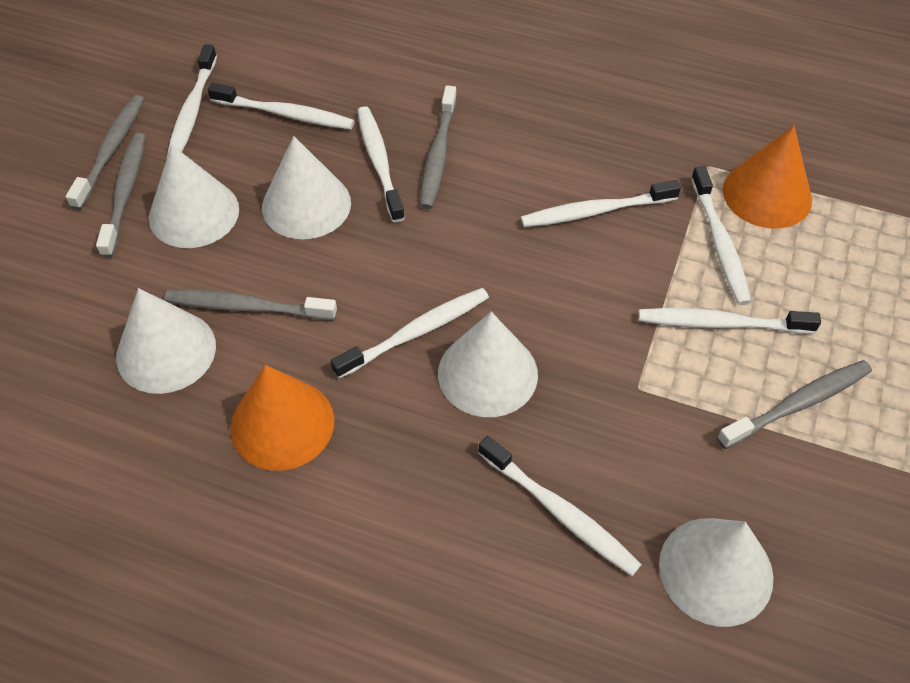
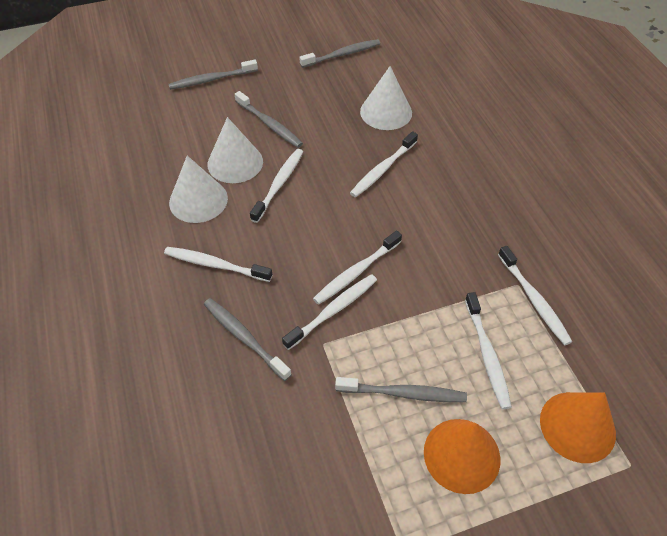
white cone: [116,288,216,394] [149,145,239,248] [262,136,351,239] [438,312,538,417] [659,518,773,627] = 5 -> [169,156,228,223] [208,117,263,183] [360,66,412,130] = 3
white toothbrush: [167,44,217,156] [208,83,354,130] [331,288,489,379] [357,106,405,223] [478,436,642,576] [521,180,681,227] [638,308,821,334] [691,166,751,305] = 8 -> [164,247,272,282] [250,149,303,223] [282,274,377,350] [313,231,402,305] [350,131,418,197] [465,292,512,409] [498,246,572,346] = 7

